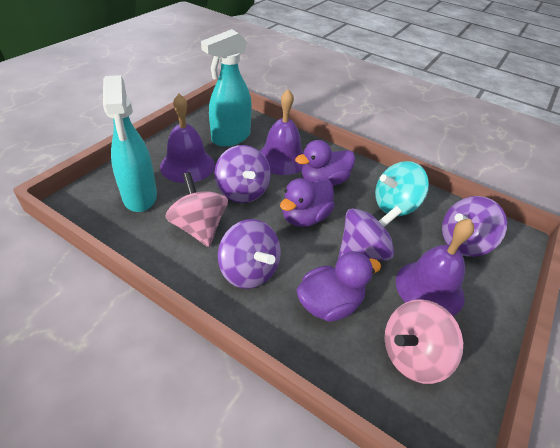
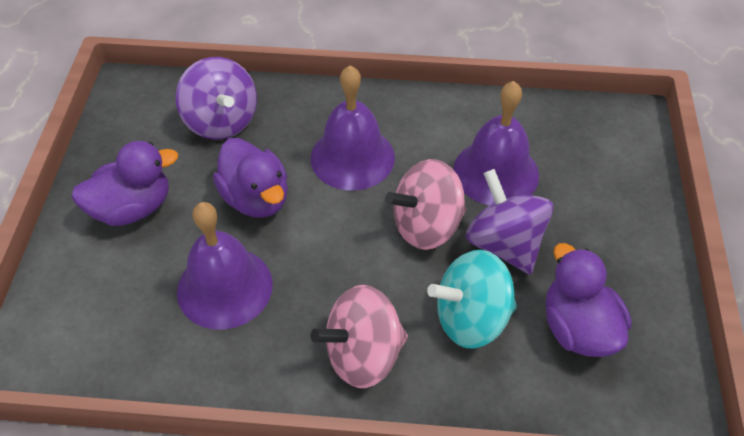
purple spinning top: [214,145,271,203] [218,219,281,289] [338,206,402,260] [442,196,507,257] = 4 -> [176,57,257,140] [466,169,553,275] = 2
turquoise spray bottle: [103,75,157,212] [201,29,252,147] = 2 -> none = 0

